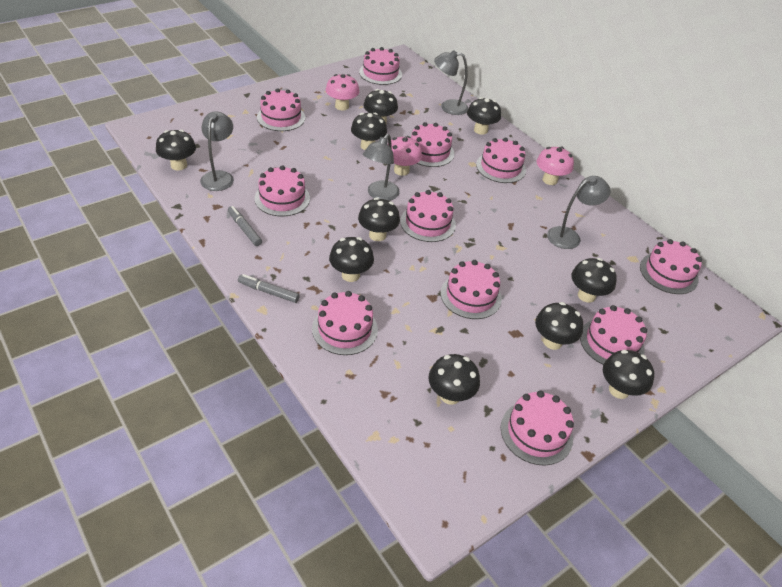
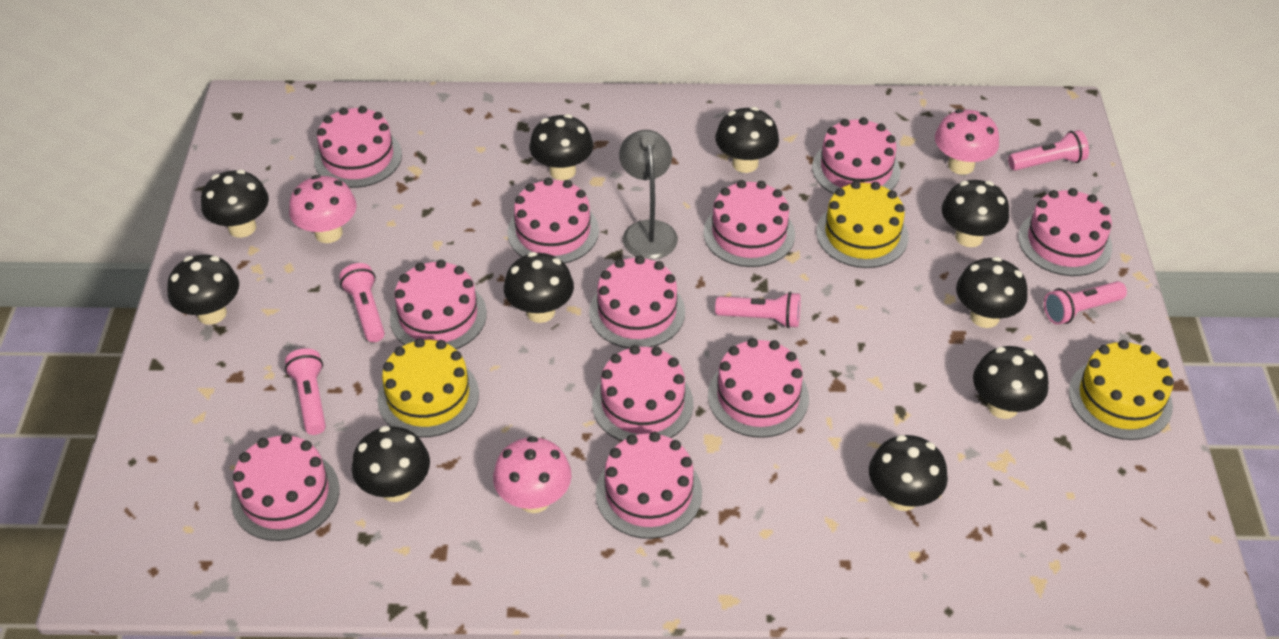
grey lamp: [200,111,234,191] [363,134,400,201] [434,50,468,115] [547,176,611,249] = 4 -> [619,130,678,260] = 1
grey marker: [228,206,262,246] [238,274,300,303] = 2 -> none = 0
pink flashlight: none = 0 -> [285,348,326,435] [339,263,385,342] [715,292,801,328] [1008,130,1089,171] [1044,281,1127,325] = 5
yellow cake: none = 0 -> [377,338,479,437] [816,181,908,268] [1069,340,1174,440] = 3

